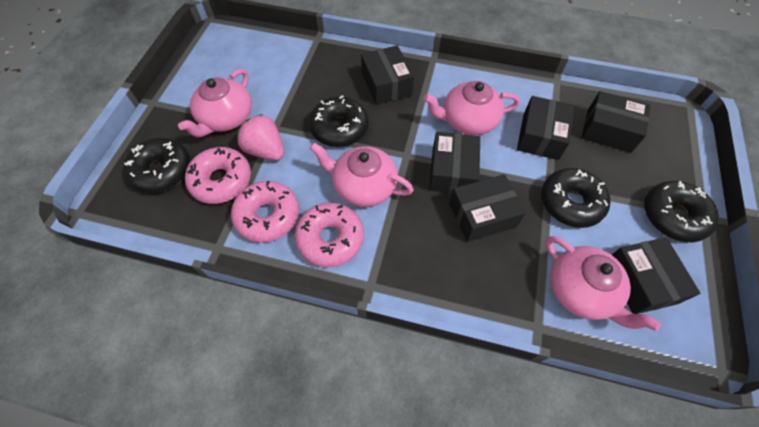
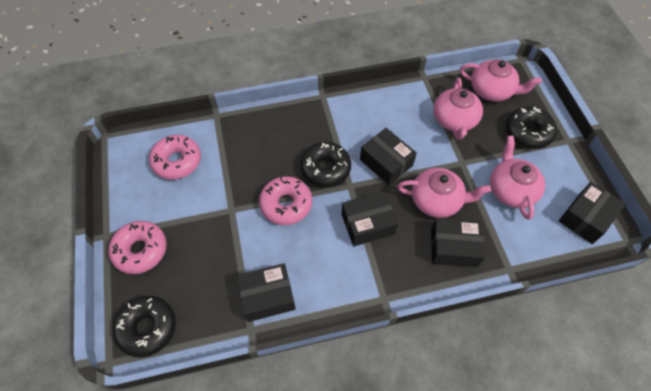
black box: [361,45,414,105] [429,132,480,193] [449,174,526,242] [517,96,574,160] [582,91,650,153] [612,237,700,314] = 6 -> [237,263,295,322] [342,191,398,246] [360,128,417,185] [431,218,485,267] [559,182,626,244] = 5
black donut: [123,138,190,193] [309,95,368,147] [541,168,611,228] [644,181,719,242] = 4 -> [113,296,176,357] [300,142,351,187] [506,107,557,149] = 3
pink strawberry: [237,114,284,161] = 1 -> none = 0

